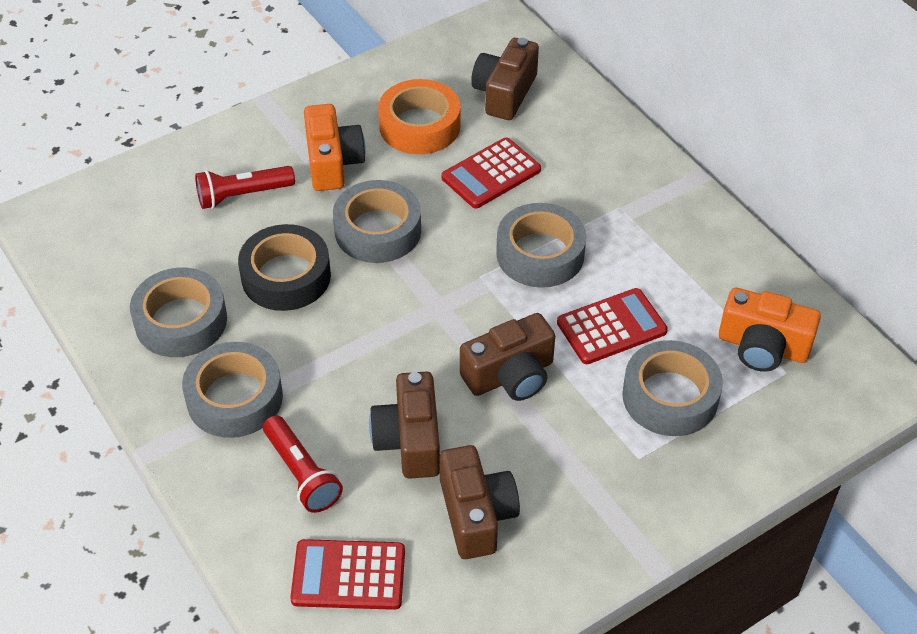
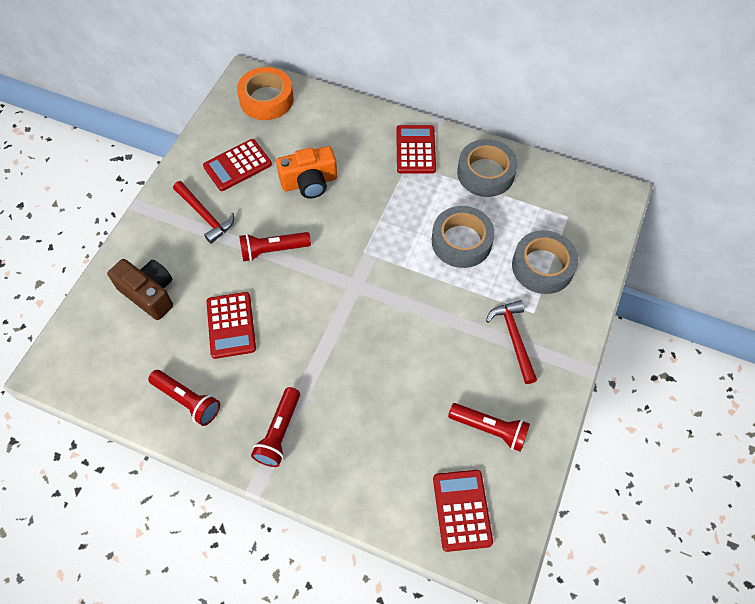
black tape: [238,224,331,311] = 1 -> none = 0
brown camera: [369,372,440,479] [439,445,520,559] [460,313,555,401] [471,38,539,120] = 4 -> [107,259,173,320] = 1
grey tape: [130,268,227,357] [182,342,283,438] [333,180,421,263] [496,203,586,288] [622,340,723,436] = 5 -> [432,206,495,268] [457,139,518,197] [512,230,579,294] = 3
orange camera: [304,104,366,191] [719,288,821,372] = 2 -> [276,146,337,198] = 1
red calculator: [290,539,405,610] [441,137,541,209] [557,288,668,364] = 3 -> [203,139,272,191] [206,292,256,359] [396,125,436,173] [433,470,493,552] = 4
red flashlight: [195,166,295,209] [263,415,343,513] = 2 -> [148,370,220,426] [239,232,311,261] [251,387,300,467] [448,403,530,452] = 4
red hammer: none = 0 -> [173,181,234,244] [486,300,537,384] = 2

